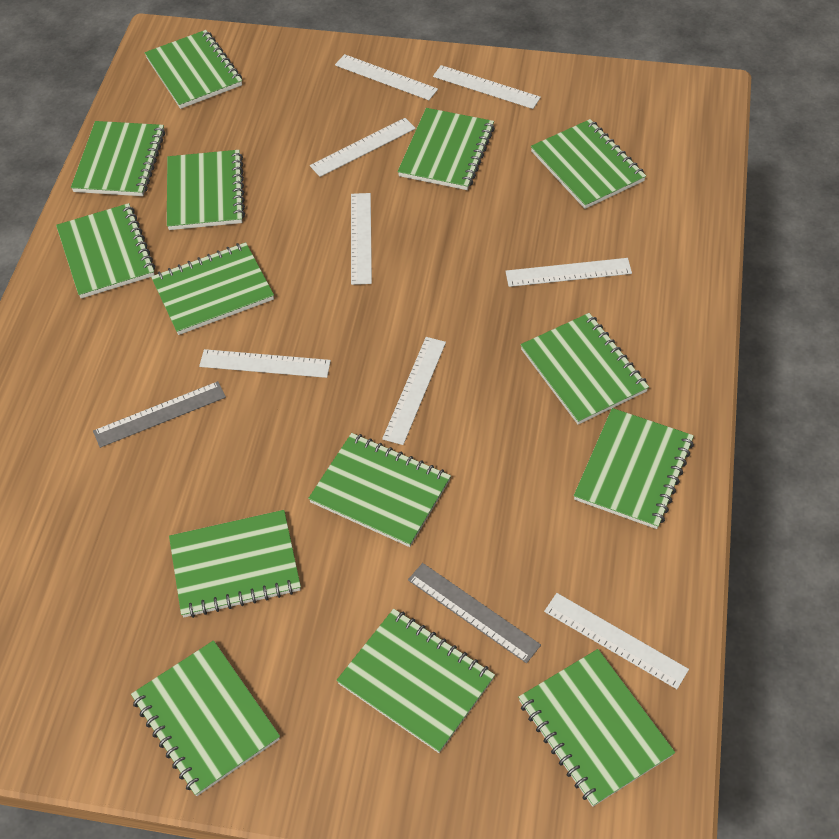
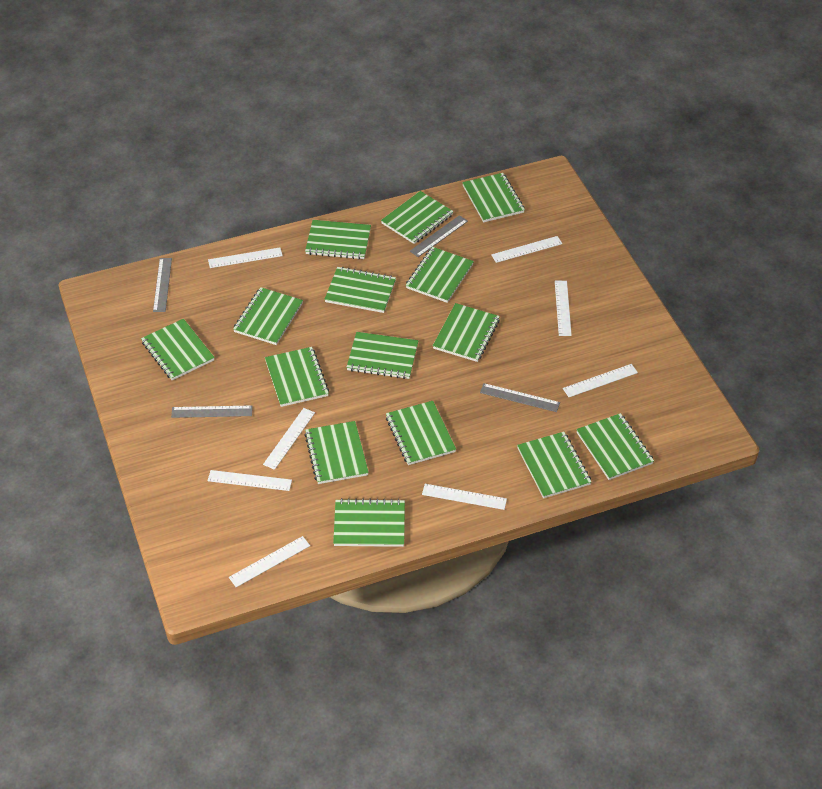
green notebook: [56,203,155,298] [71,121,165,196] [131,640,280,796] [144,30,242,109] [151,242,274,335] [167,150,245,230] [169,510,301,618] [308,433,451,547] [336,609,495,753] [398,108,495,190] [518,649,675,807] [520,313,649,425] [531,119,646,209] [574,408,694,529] = 14 -> [141,319,215,380] [233,287,303,345] [265,347,329,407] [304,421,369,484] [305,220,371,260] [324,266,396,313] [333,498,405,547] [346,332,418,379] [381,191,454,244] [386,401,456,465] [406,247,474,303] [433,303,500,362] [462,173,525,222] [517,432,592,498] [576,413,654,480] = 15
grey ruler: [93,381,226,448] [408,563,541,663] = 2 -> [153,258,172,312] [171,405,253,418] [410,215,468,257] [480,383,560,412] = 4

